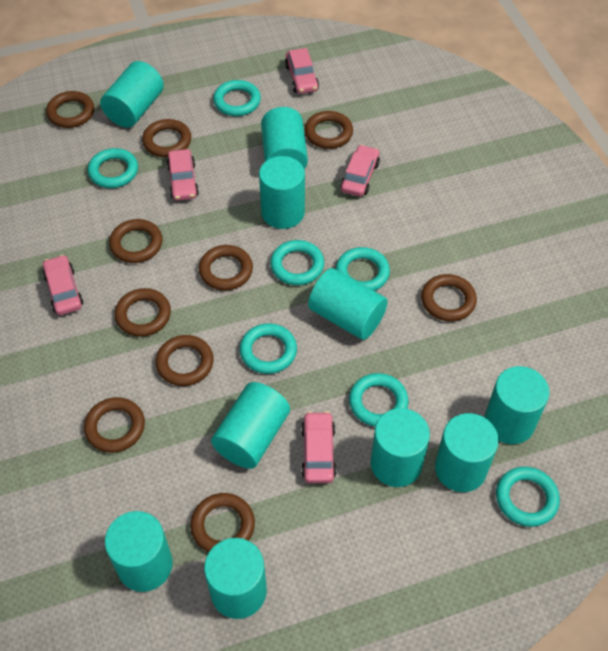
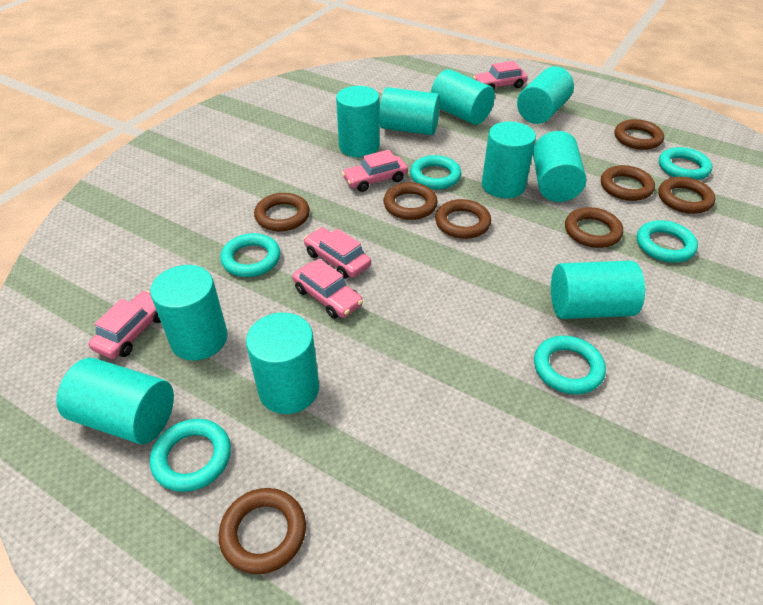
brown ring: [46,91,94,128] [84,397,145,453] [109,219,163,263] [115,288,171,337] [142,119,191,157] [156,335,214,386] [190,493,255,552] [199,245,253,291] [304,111,353,149] [421,274,477,322] = 10 -> [219,488,306,574] [254,193,310,231] [383,182,438,220] [435,199,491,239] [565,207,623,248] [601,165,655,201] [615,119,664,150] [658,177,715,214] = 8
turquoise ring: [88,148,138,188] [213,80,261,116] [240,323,297,374] [270,240,324,285] [336,247,390,291] [349,373,409,426] [496,467,560,527] = 7 -> [150,419,231,492] [220,233,281,277] [410,155,461,190] [534,336,606,394] [637,220,698,263] [659,147,712,180] = 6

